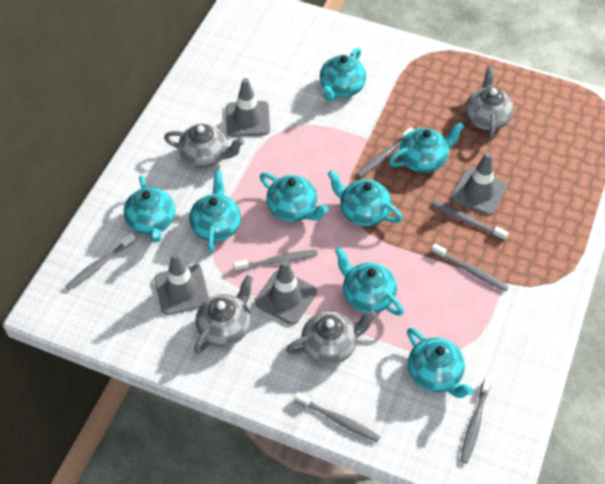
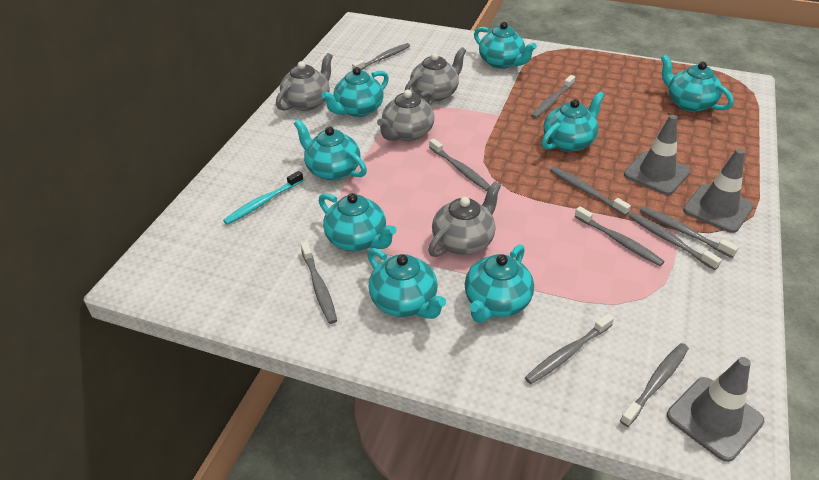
grey toothbrush: [65,232,136,290] [233,250,318,272] [294,392,380,442] [356,127,414,178] [431,200,509,241] [431,243,509,292] [460,376,492,463] = 7 -> [301,242,337,324] [352,43,410,70] [429,138,490,191] [525,313,614,384] [531,75,575,118] [550,167,631,216] [575,206,665,266] [620,343,689,427] [628,212,722,270] [640,206,739,258] = 10
grey traffic cone: [154,252,209,315] [226,78,270,137] [255,260,317,325] [451,152,507,216] = 4 -> [624,115,691,195] [667,357,765,462] [683,149,754,233] = 3
turquoise toothbrush: none = 0 -> [223,171,303,225] = 1

